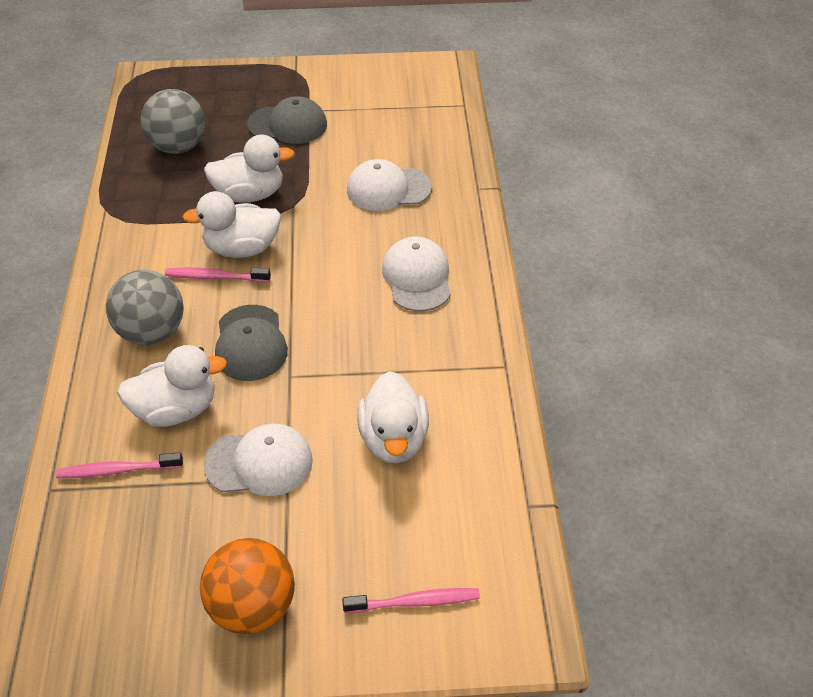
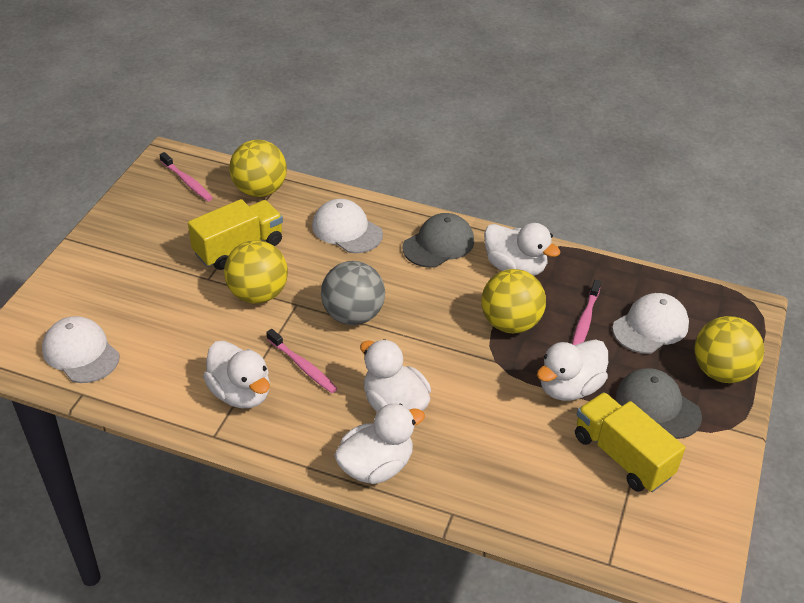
grey ball: [106,270,184,345] [141,89,205,154] = 2 -> [321,261,385,325] = 1
orange ball: [200,538,295,634] = 1 -> none = 0
white duck: [117,345,227,427] [182,191,281,258] [204,135,295,203] [357,371,429,463] = 4 -> [203,341,270,408] [334,403,425,484] [360,339,431,412] [484,223,561,276] [537,339,608,401] = 5
yellow ball: none = 0 -> [224,240,288,303] [230,140,287,197] [481,269,546,333] [694,316,764,383] = 4
yellow truck: none = 0 -> [188,199,283,270] [575,392,685,492] = 2

